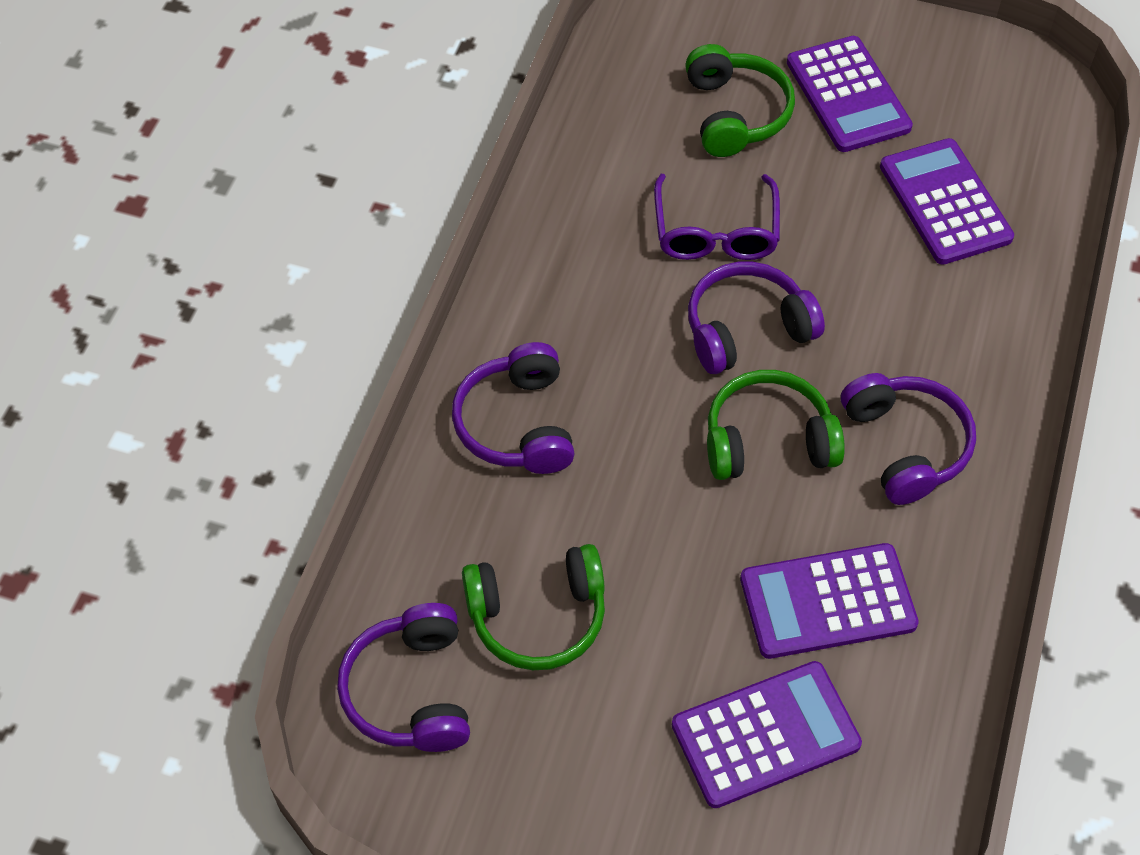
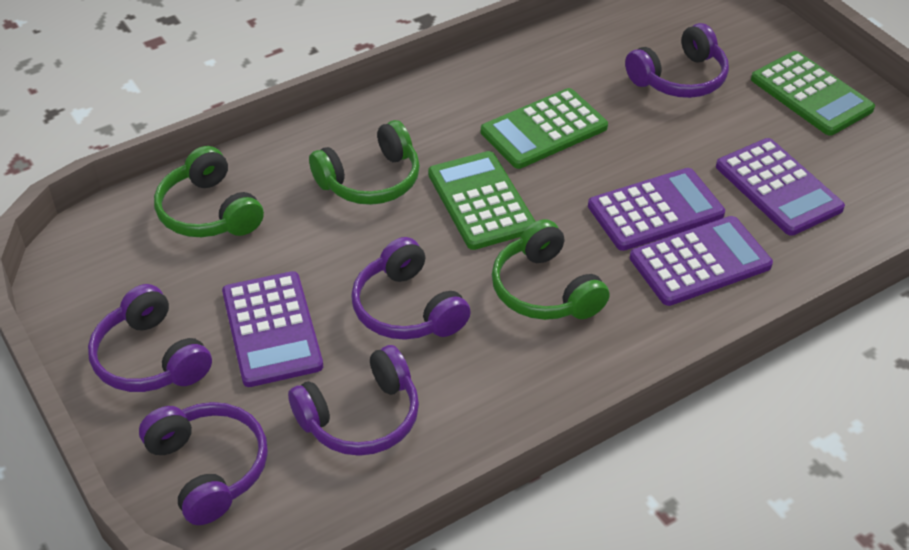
green calculator: none = 0 -> [428,151,536,250] [481,88,608,169] [751,51,875,136] = 3
purple glasses: [654,174,780,260] = 1 -> none = 0
purple headphones: [337,603,470,752] [452,342,574,474] [688,262,825,374] [841,373,976,505] = 4 -> [88,284,212,392] [139,402,268,525] [288,345,419,456] [351,237,471,340] [625,23,729,98] = 5

